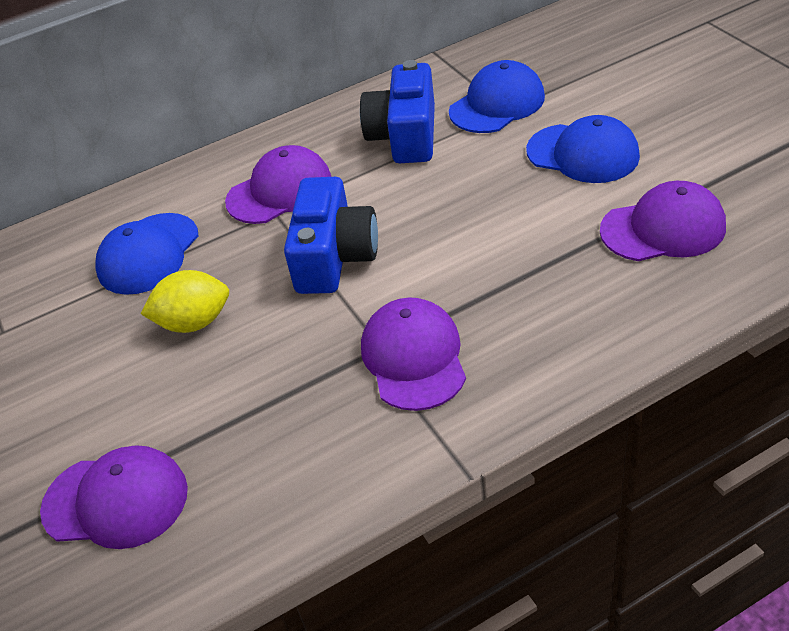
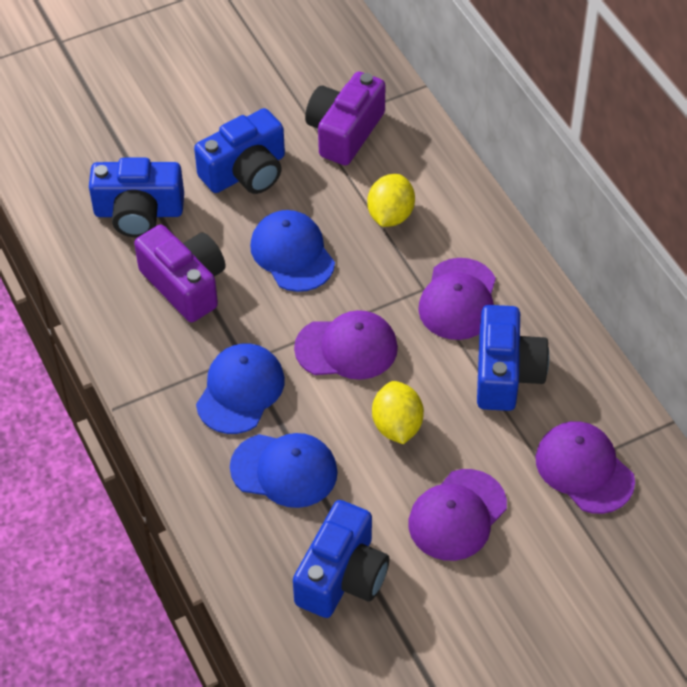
blue camera: [284,177,378,294] [360,60,435,163] = 2 -> [89,158,184,238] [194,108,285,194] [293,500,389,618] [477,305,549,411] = 4
purple camera: none = 0 -> [134,225,225,322] [305,71,385,166] = 2
yellow lemon: [141,270,229,333] = 1 -> [367,174,415,227] [372,381,424,444] = 2

